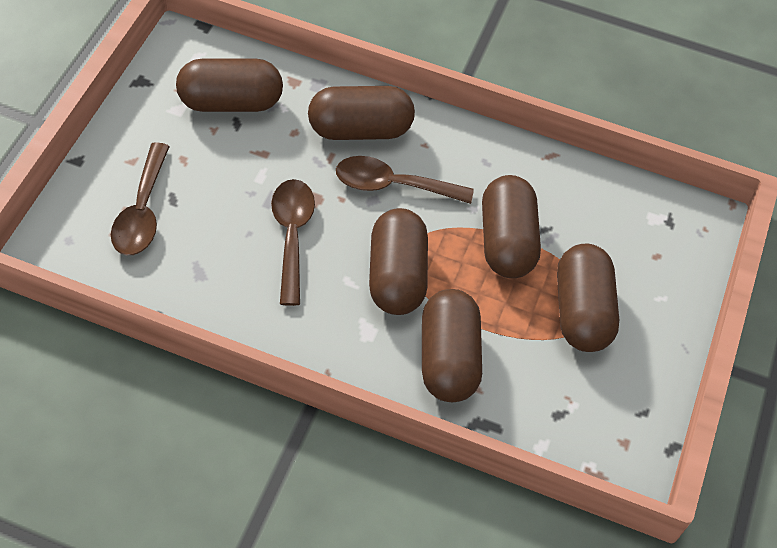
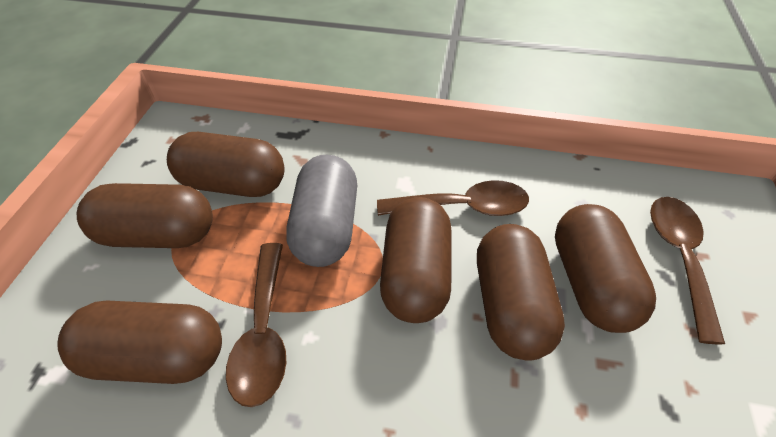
grey capsule: none = 0 -> [286,155,357,267] = 1

